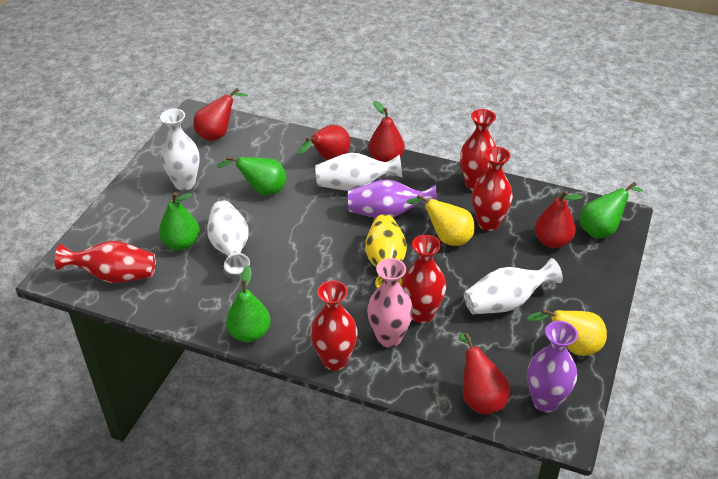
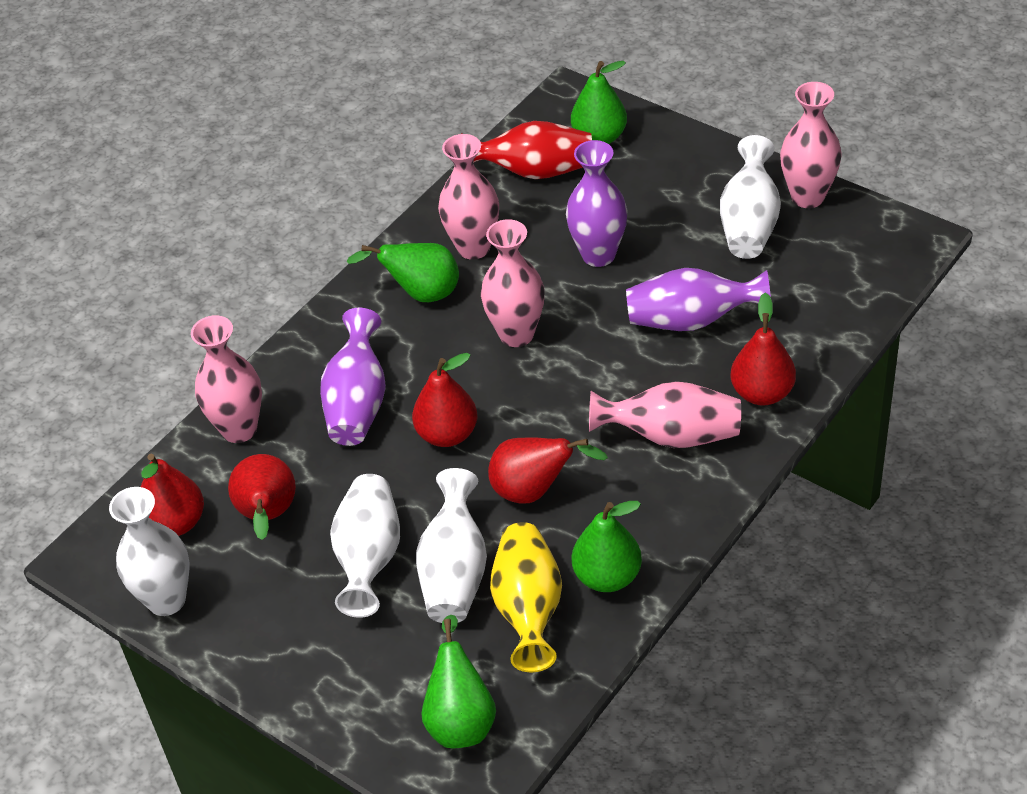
pink vase: [367,258,413,348] = 1 -> [191,315,262,443] [438,134,499,259] [481,219,544,347] [589,381,741,448] [780,82,841,208] = 5
purple vase: [348,179,437,218] [527,321,578,412] = 2 -> [320,308,386,446] [566,140,628,267] [626,268,771,331] = 3
red vase: [55,241,156,283] [310,280,358,371] [401,235,446,323] [460,109,496,191] [472,147,513,231] = 5 -> [461,121,592,179] = 1
yellow pear: [406,194,475,246] [527,309,607,356] = 2 -> none = 0

